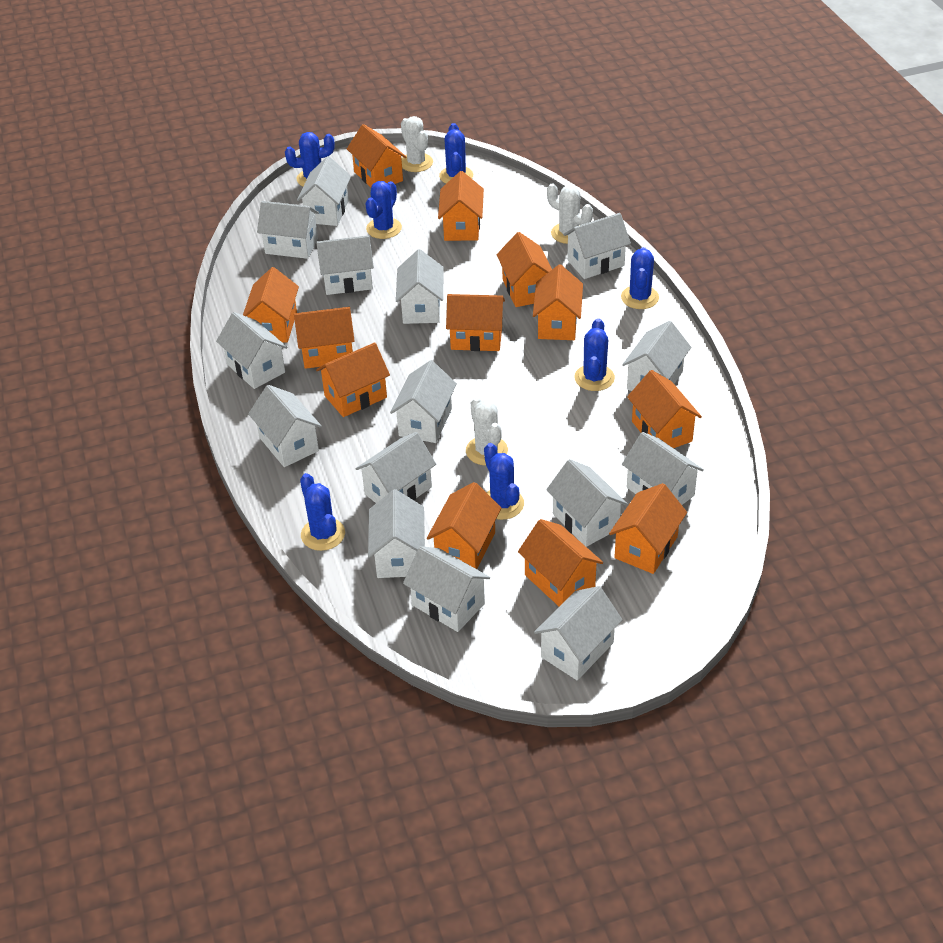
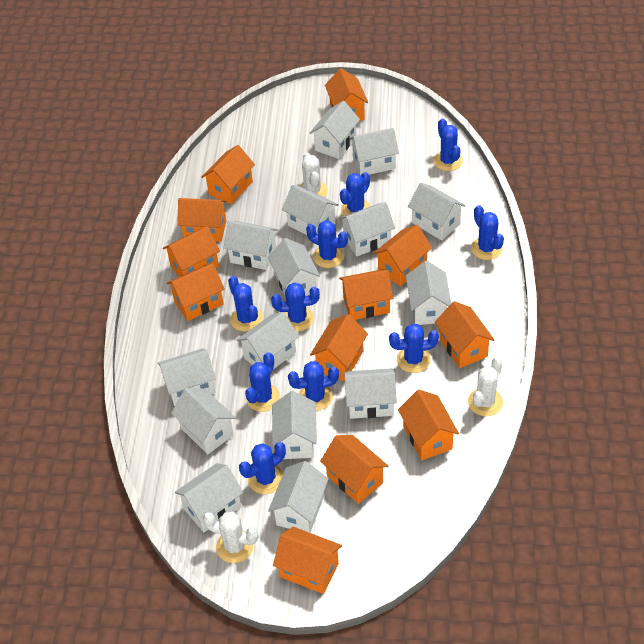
blue cactus: [285,132,335,186] [300,473,345,551] [366,181,402,239] [439,123,473,184] [484,443,524,520] [574,318,615,391] [621,247,659,309] = 7 -> [228,276,263,332] [239,442,286,494] [245,352,280,412] [271,283,320,331] [288,361,339,411] [306,220,348,268] [340,172,370,216] [389,323,439,373] [433,118,463,171] [471,205,504,260] = 10

